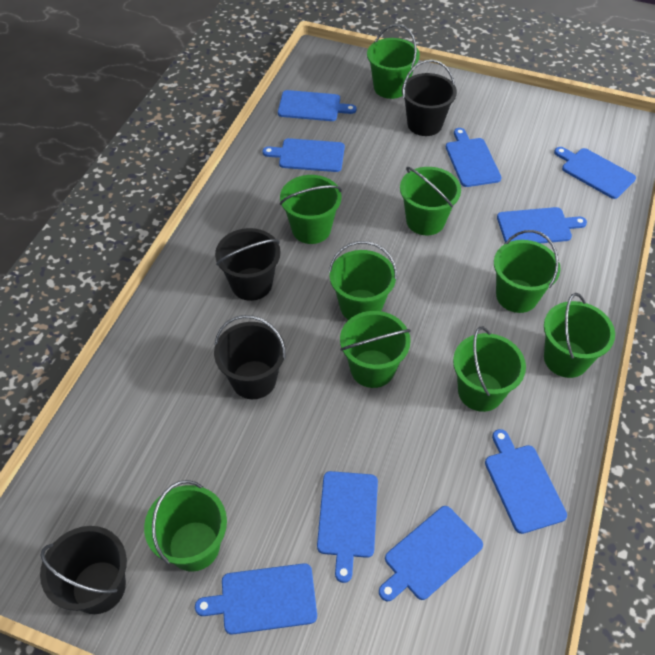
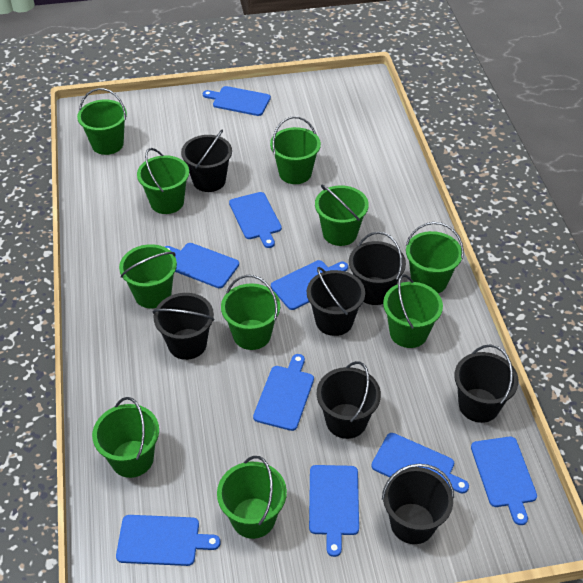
black bucket: [40,526,127,614] [214,315,286,399] [215,228,281,301] [402,60,457,136] = 4 -> [153,293,214,360] [181,130,232,192] [307,267,365,336] [317,361,381,439] [349,232,406,305] [382,464,454,544] [454,345,519,423] = 7
green bucket: [144,480,227,572] [280,175,342,244] [329,241,397,320] [340,311,411,388] [367,24,420,99] [400,167,461,235] [453,327,526,412] [494,230,561,313] [544,293,615,378] = 9 -> [77,88,127,155] [92,397,159,478] [119,244,177,308] [137,148,189,214] [217,456,287,539] [221,275,280,350] [270,116,321,184] [315,185,369,246] [383,274,443,348] [406,222,464,293] = 10

